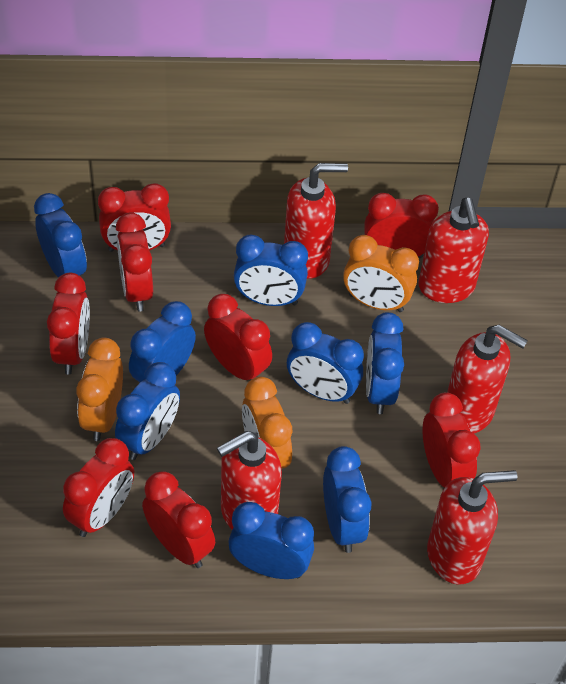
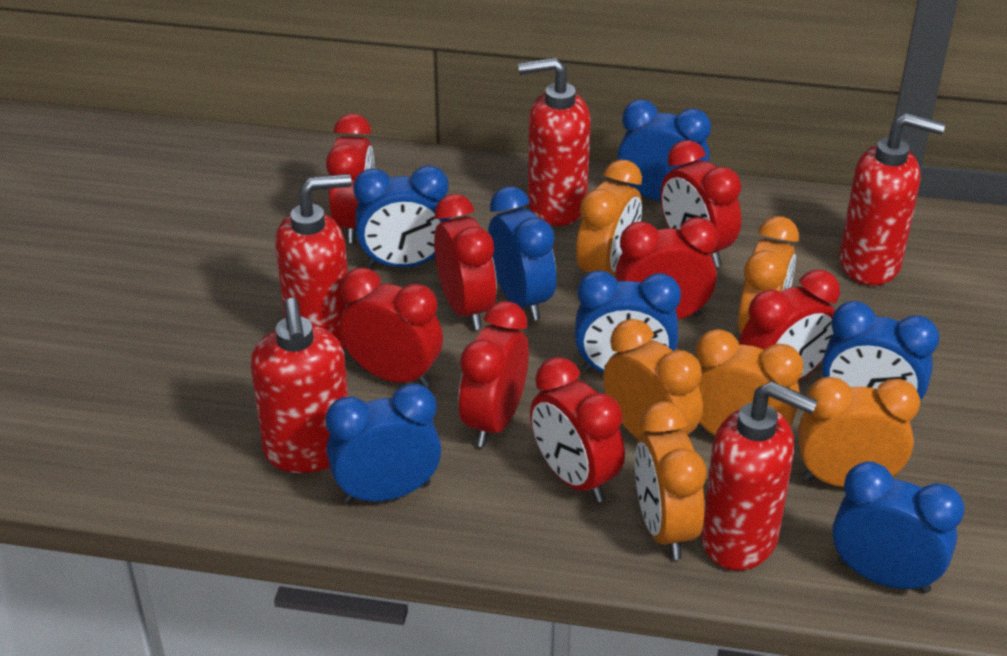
blue clock: [34,193,87,278] [115,362,180,460] [129,301,196,382] [228,502,314,579] [234,235,308,306] [287,322,364,404] [323,446,371,553] [366,312,404,414] = 8 -> [326,383,441,503] [353,166,450,267] [488,186,556,321] [575,270,681,373] [617,100,711,201] [822,301,939,401] [832,461,964,593] = 7
orange clock: [76,337,123,441] [242,377,292,469] [343,235,419,312] = 3 -> [576,160,642,277] [603,319,703,439] [635,402,707,560] [695,329,803,436] [738,216,799,334] [798,377,920,487] = 6

